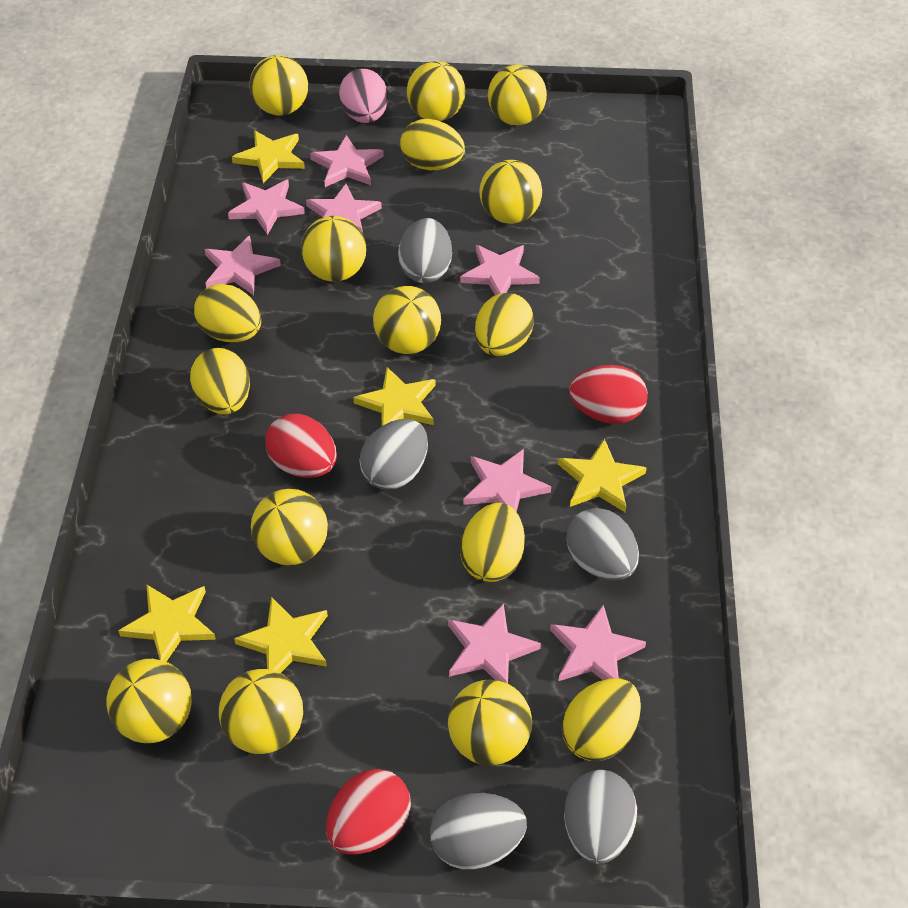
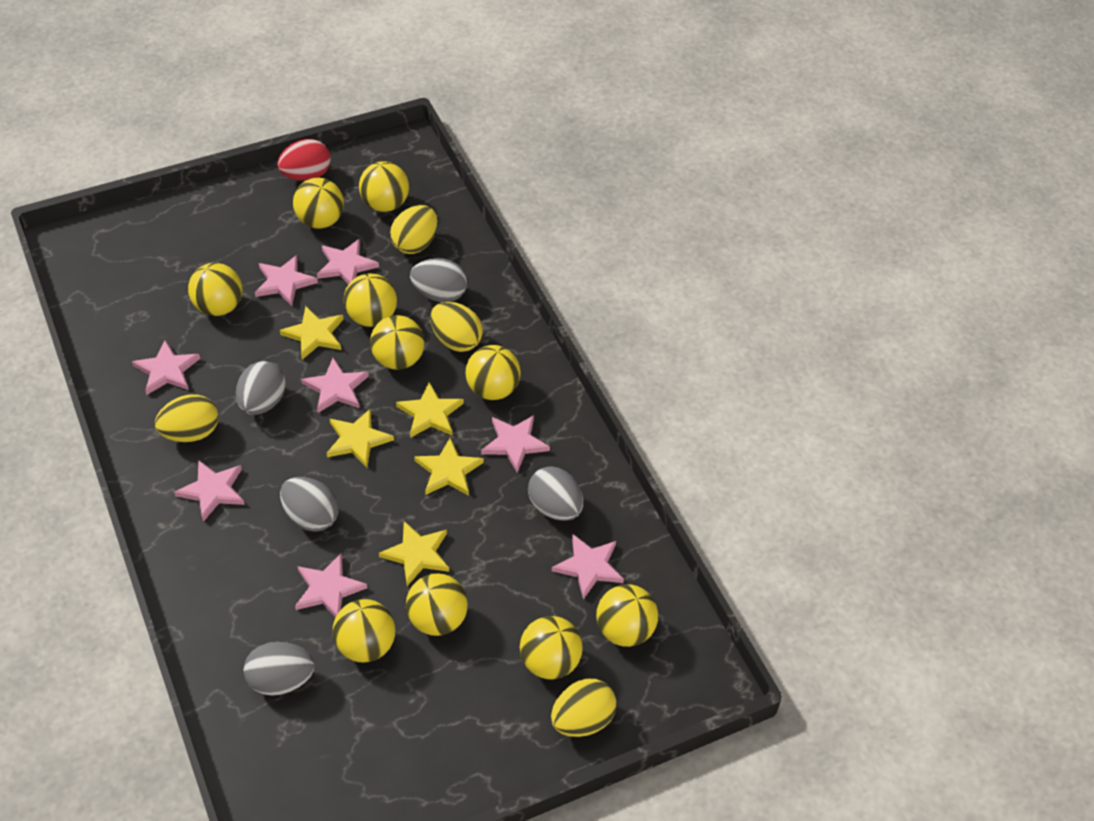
pink egg: [339,69,388,123] = 1 -> none = 0
red egg: [265,414,337,478] [326,769,411,855] [569,365,648,424] = 3 -> [277,139,331,181] = 1
yellow egg: [190,348,250,415] [194,284,261,342] [400,119,465,170] [460,503,525,582] [475,293,534,356] [562,678,641,761] = 6 -> [155,394,219,442] [390,205,438,254] [430,302,483,352] [551,679,617,737] = 4

